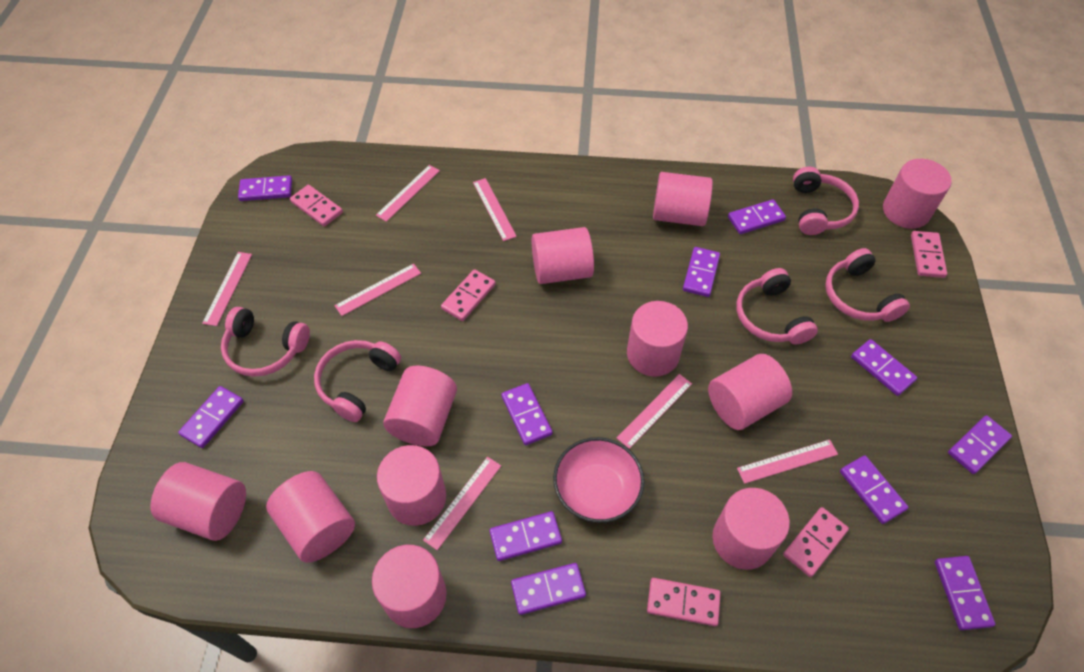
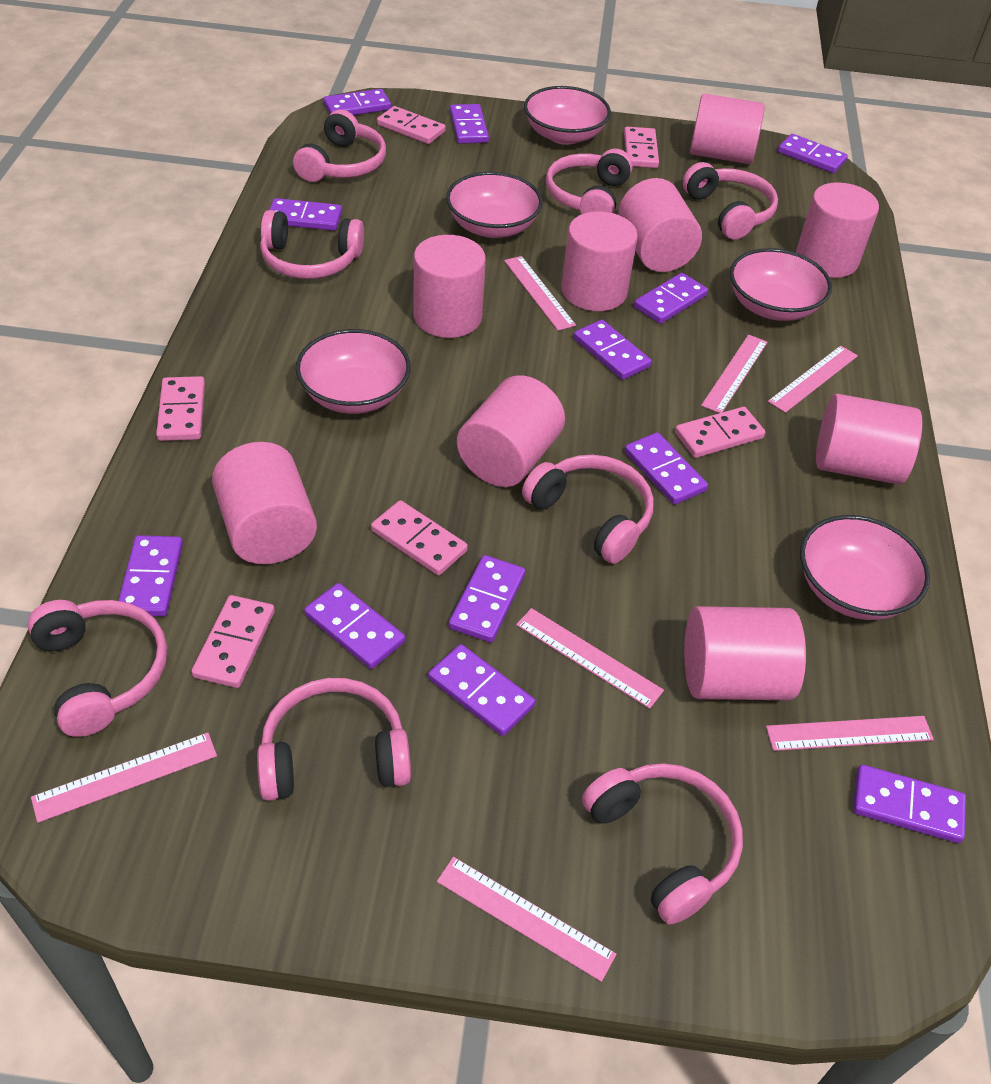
pink bowl: [553,437,644,523] = 1 -> [296,329,411,414] [446,172,543,238] [524,86,611,145] [730,248,832,321] [800,515,930,620] = 5
pink cylinder: [150,462,246,541] [266,471,355,563] [372,545,447,628] [377,445,446,526] [383,366,457,446] [532,227,594,284] [627,301,688,377] [653,172,713,226] [708,354,792,430] [712,488,790,570] [883,159,952,229] = 11 -> [212,442,317,564] [414,235,486,338] [457,375,565,487] [561,211,638,311] [618,178,702,272] [684,606,806,700] [690,93,765,164] [796,182,879,278] [816,394,922,485] = 9
pink domino: [290,185,343,227] [441,269,496,321] [647,578,721,626] [783,507,849,577] [911,231,947,278] = 5 -> [156,376,205,441] [191,595,275,688] [371,500,468,575] [377,106,446,144] [624,127,659,168] [675,407,765,458] = 6
pink headphones: [221,307,310,377] [314,340,401,422] [736,268,818,344] [793,167,859,235] [825,248,910,322] = 5 -> [27,600,167,737] [257,678,411,801] [260,210,364,279] [293,109,386,182] [522,455,654,564] [546,149,633,214] [582,763,743,924] [683,162,778,240] = 8
purple domino: [178,386,244,448] [238,175,292,201] [490,511,562,561] [501,383,553,445] [511,563,586,615] [683,247,720,297] [728,199,786,234] [840,455,908,524] [851,339,917,396] [935,556,996,630] [948,415,1012,474] = 11 -> [118,535,183,616] [269,198,342,231] [304,583,405,669] [323,89,391,115] [428,644,535,736] [449,555,525,642] [450,104,489,144] [574,320,652,380] [625,432,708,505] [634,273,708,324] [778,134,848,173] [853,765,966,843] = 12

